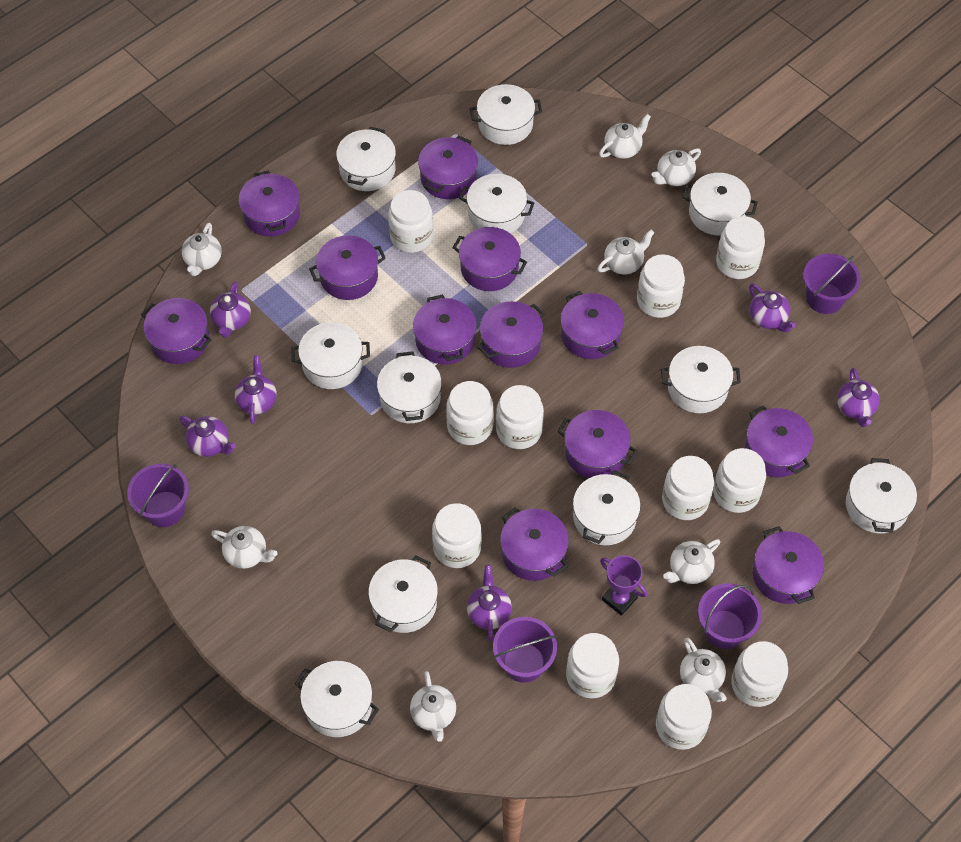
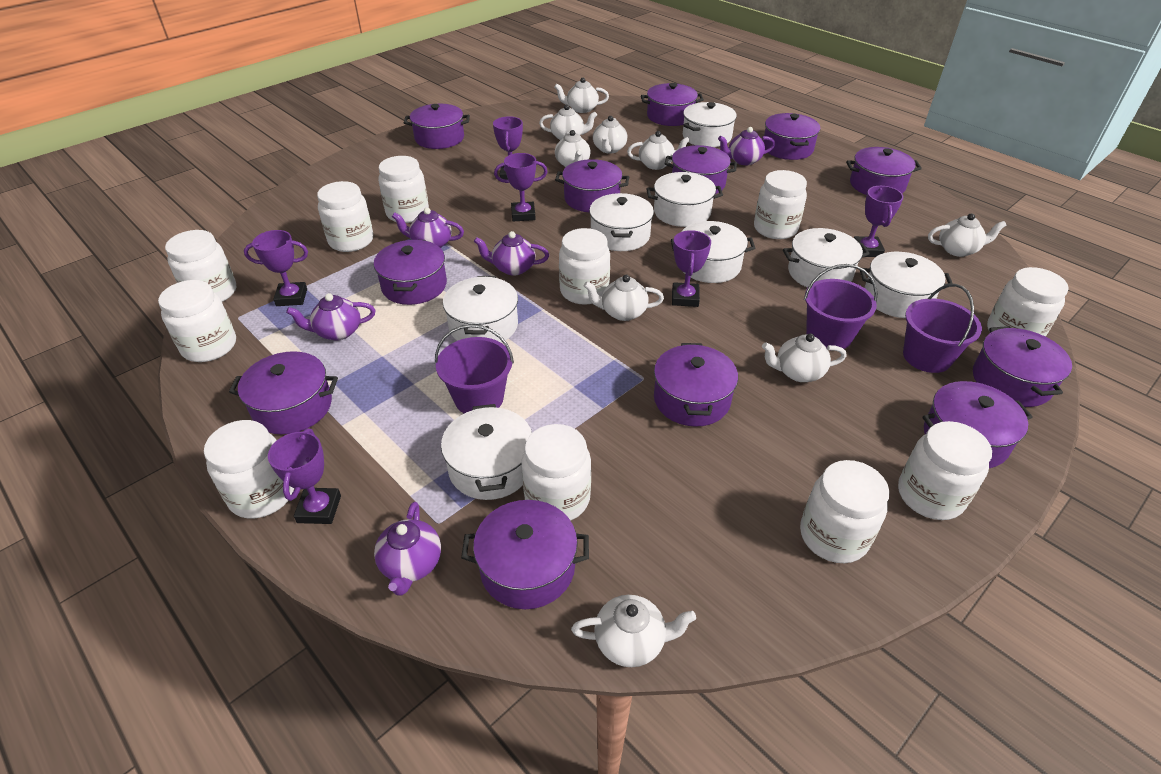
purple bucket: [127,464,189,527] [493,617,557,683] [698,584,762,649] [803,254,860,314] = 4 -> [435,324,514,413] [804,264,877,351] [903,284,982,373] = 3
purple teapot: [179,416,236,457] [210,281,251,338] [235,355,277,424] [467,565,512,642] [749,284,796,332] [837,368,880,427] = 6 -> [286,293,375,341] [374,502,441,596] [392,208,464,248] [474,231,549,276] [718,127,775,165] = 5
purple trophy: [600,555,647,616] = 1 -> [244,230,308,306] [268,428,341,524] [493,116,523,180] [494,153,547,221] [672,230,711,307] [854,186,904,257] = 6
white pot: [291,322,370,389] [295,661,379,737] [336,127,396,191] [368,555,438,633] [377,351,442,423] [459,174,534,234] [470,84,542,145] [573,470,641,545] [661,346,741,413] [682,173,758,235] [846,458,917,534] = 11 -> [441,404,532,500] [443,276,518,343] [589,193,654,251] [646,172,723,227] [671,221,756,283] [683,102,737,147] [783,228,870,288] [860,252,953,318] = 8
white teapot: [182,223,222,276] [211,526,277,569] [410,671,456,742] [597,230,654,275] [599,114,651,159] [651,148,701,186] [663,539,720,584] [680,638,727,702] = 8 -> [539,104,597,140] [554,78,609,113] [555,130,591,167] [571,595,696,667] [584,275,664,321] [593,116,627,154] [627,131,690,170] [762,333,846,382] [928,213,1007,257] = 9

